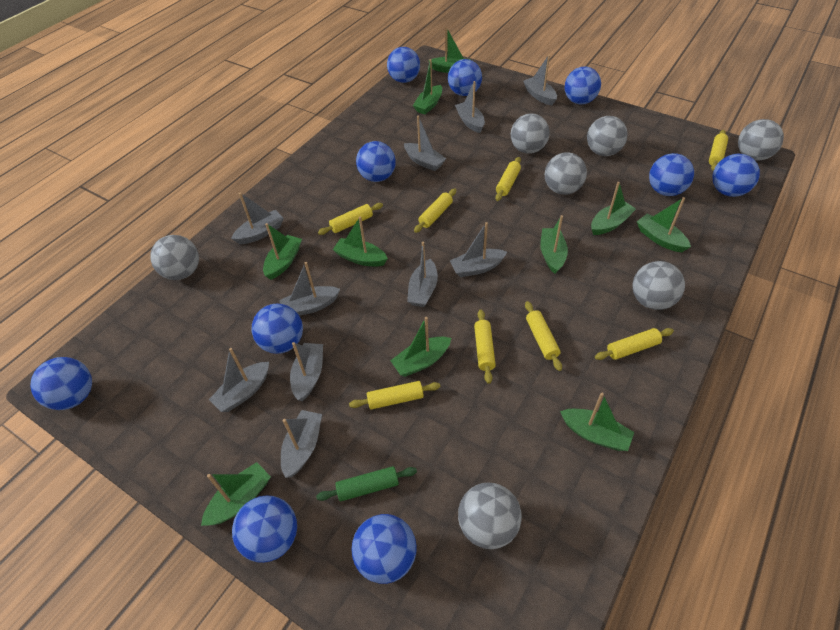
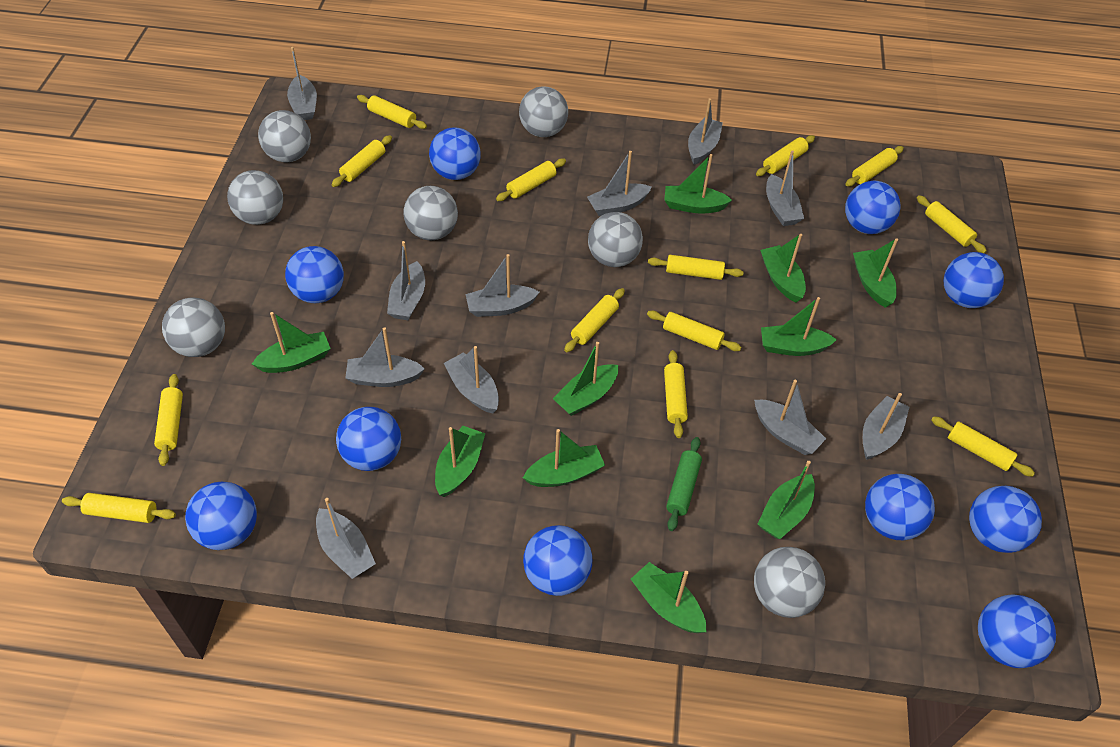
grey boat: [209,348,269,412] [231,192,284,244] [279,262,340,316] [281,410,322,478] [290,342,323,401] [404,116,446,171] [407,242,438,307] [450,222,507,277] [455,81,485,133] [523,55,557,105] = 10 -> [287,47,317,120] [316,498,376,579] [345,327,425,387] [387,241,425,320] [444,346,499,414] [466,254,539,317] [587,151,652,216] [688,98,723,165] [754,380,826,455] [766,150,804,226] [863,393,909,460] = 11
yellow rolling pin: [318,203,383,235] [349,381,440,410] [414,189,456,233] [474,310,496,384] [495,157,521,201] [525,301,562,371] [595,328,674,360] [709,130,728,171] = 8 -> [62,493,176,523] [154,374,183,466] [332,135,392,187] [357,95,427,129] [496,158,566,201] [564,288,625,352] [647,311,741,351] [648,255,743,280] [664,350,688,438] [756,135,815,176] [846,146,904,186] [917,195,987,253] [931,416,1035,477] = 13

